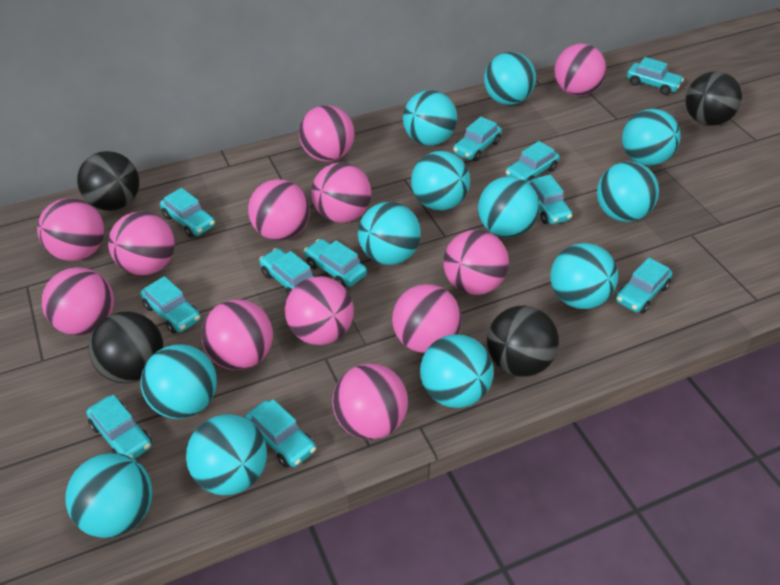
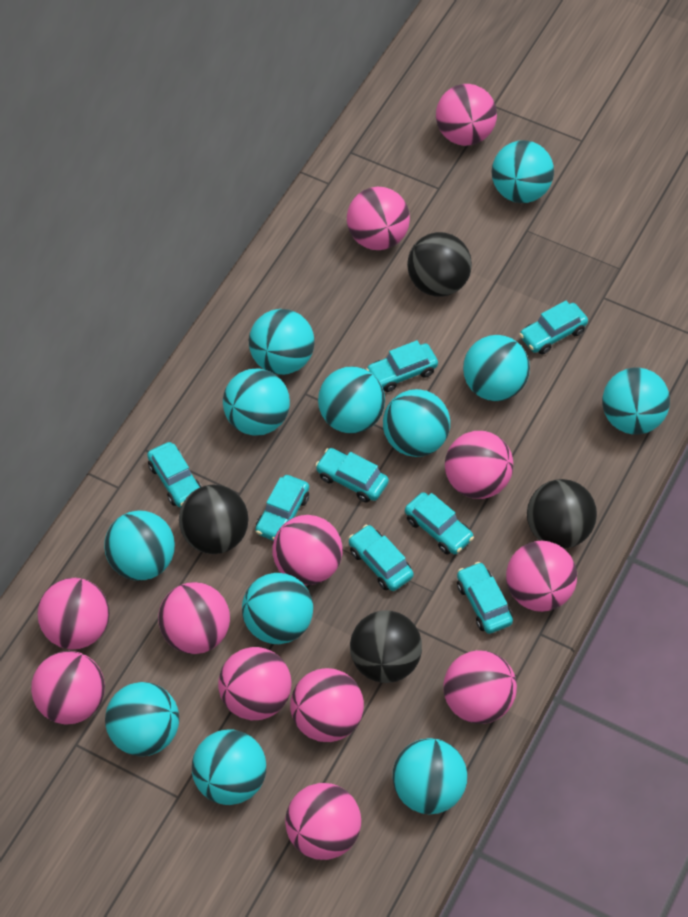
turquoise car: [86,395,152,459] [140,276,201,334] [160,188,215,237] [245,399,316,467] [259,248,315,295] [304,239,367,287] [453,117,502,161] [506,141,559,182] [527,175,572,224] [616,258,672,314] [627,57,684,95] = 11 -> [147,442,202,507] [255,475,309,541] [315,448,389,503] [348,525,414,591] [366,340,438,392] [405,492,474,554] [457,562,513,634] [519,301,588,355] = 8

